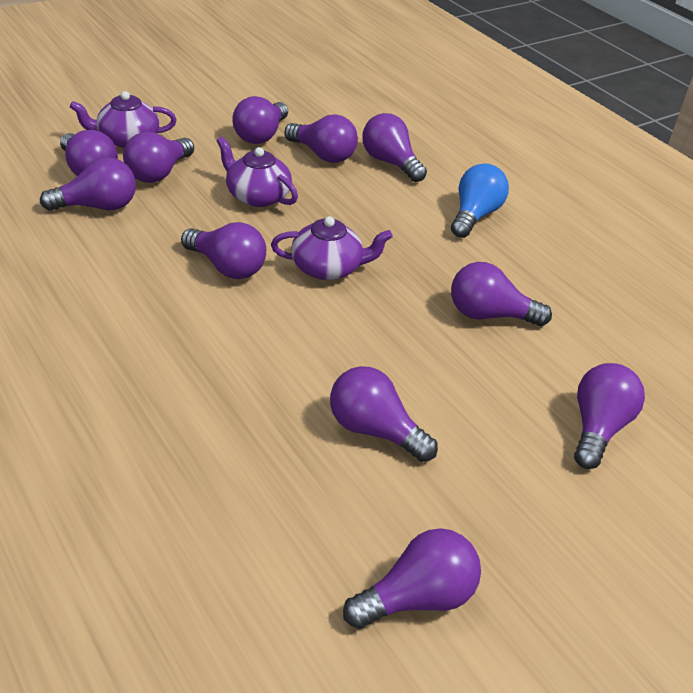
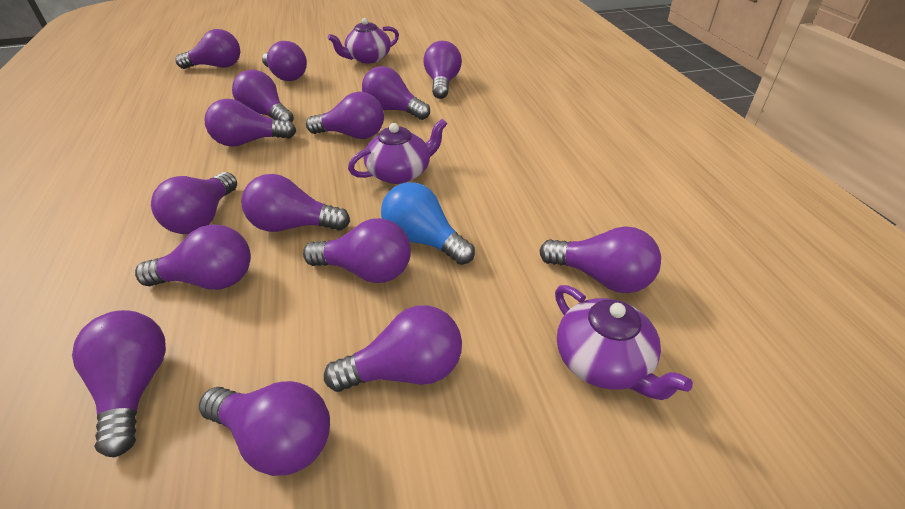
purple light bulb: [40,157,136,211] [60,130,118,176] [123,132,194,183] [181,222,266,279] [232,96,288,144] [284,115,358,163] [330,366,438,462] [343,528,481,629] [362,113,427,182] [451,262,552,326] [574,363,645,469] = 11 -> [72,310,166,457] [135,224,251,290] [151,172,237,234] [175,29,240,69] [199,381,330,476] [205,99,296,147] [232,70,294,122] [241,174,350,232] [262,41,307,81] [303,218,411,283] [306,92,384,139] [324,305,462,392] [362,66,430,120] [423,41,462,99] [539,226,661,293] = 15

